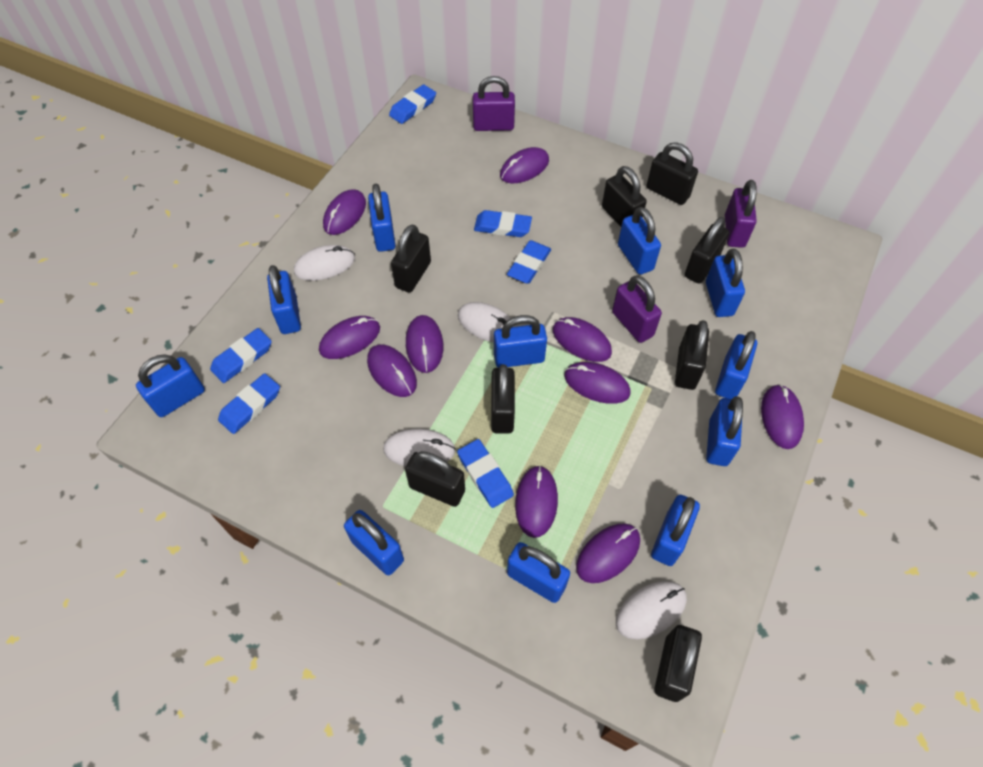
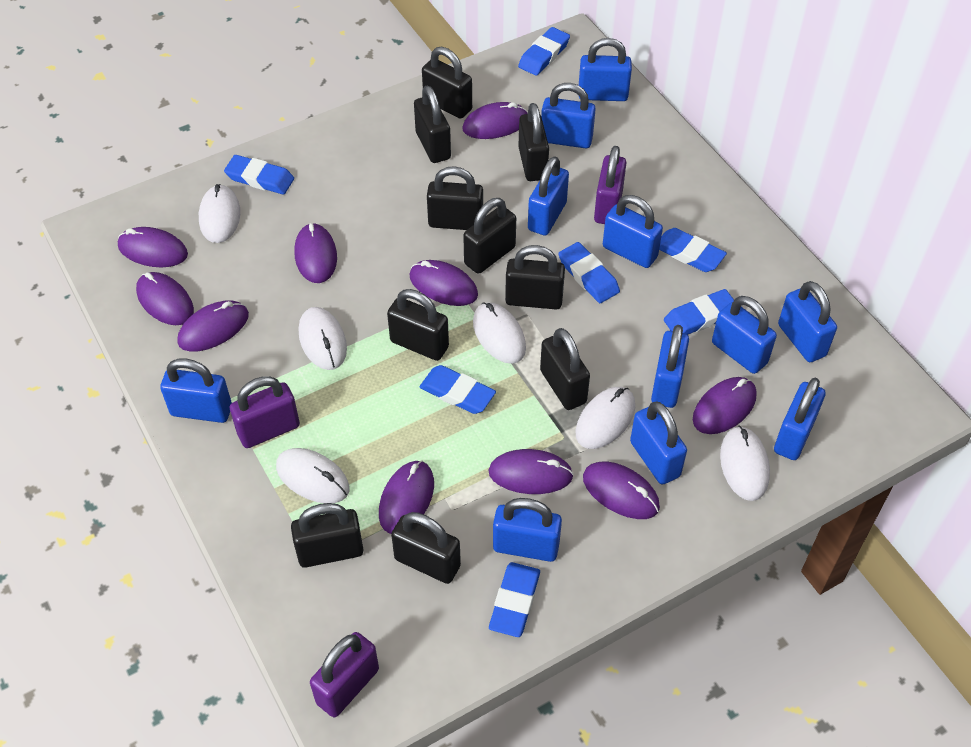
black padlock: [391,224,431,293] [405,451,465,507] [491,364,515,434] [602,166,647,226] [646,142,698,205] [654,625,702,702] [675,320,709,390] [685,217,729,284] = 8 -> [291,503,363,568] [387,289,449,361] [391,512,461,584] [414,85,451,163] [422,47,472,119] [427,166,483,230] [463,198,516,274] [505,245,565,309] [518,103,549,181] [540,328,590,410] = 10
blue eraser: [210,328,272,383] [218,373,280,434] [389,84,436,124] [457,439,514,508] [474,210,532,237] [507,240,551,284] = 6 -> [224,155,294,194] [420,365,496,414] [489,562,540,637] [518,27,570,76] [558,242,620,303] [659,228,727,272] [664,289,734,335] = 7
white mouse: [294,245,355,281] [383,429,456,466] [458,302,516,343] [616,581,687,639] = 4 -> [199,184,240,243] [276,448,349,503] [299,307,347,370] [473,302,526,364] [576,387,635,449] [720,426,770,501] = 6

